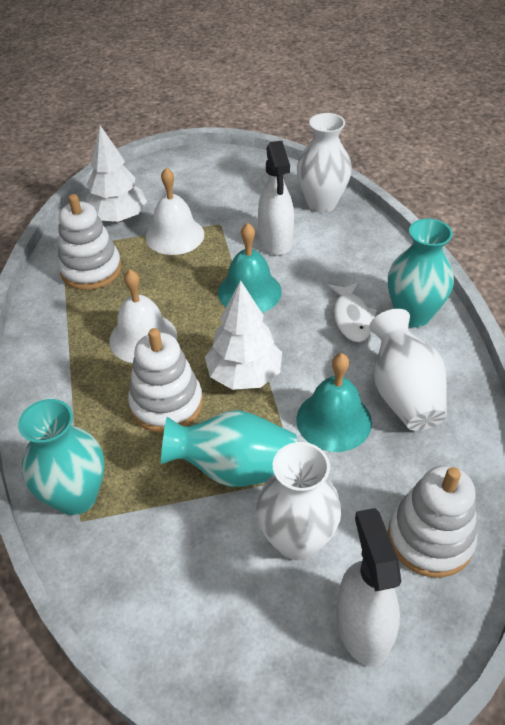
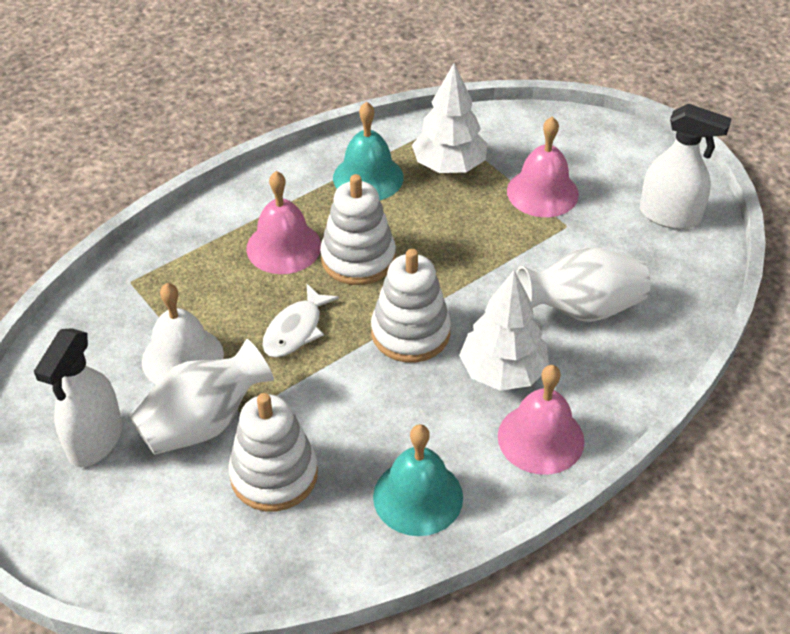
pink bell: none = 0 -> [246,171,321,274] [498,365,584,475] [507,116,579,217] = 3
turquoise vase: [18,399,105,515] [161,410,297,487] [388,218,454,328] = 3 -> none = 0
white bell: [109,270,177,363] [146,167,204,255] = 2 -> [142,283,224,385] = 1
white vase: [256,442,341,560] [297,113,352,213] [369,309,447,431] = 3 -> [130,339,274,455] [516,247,650,322] = 2

